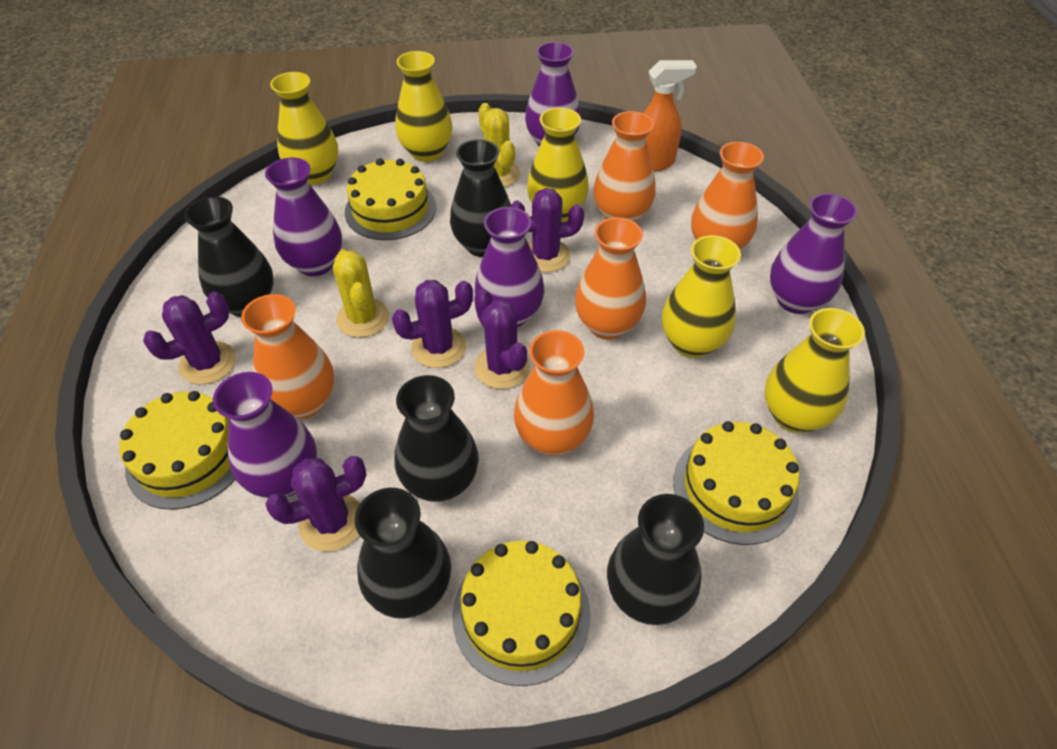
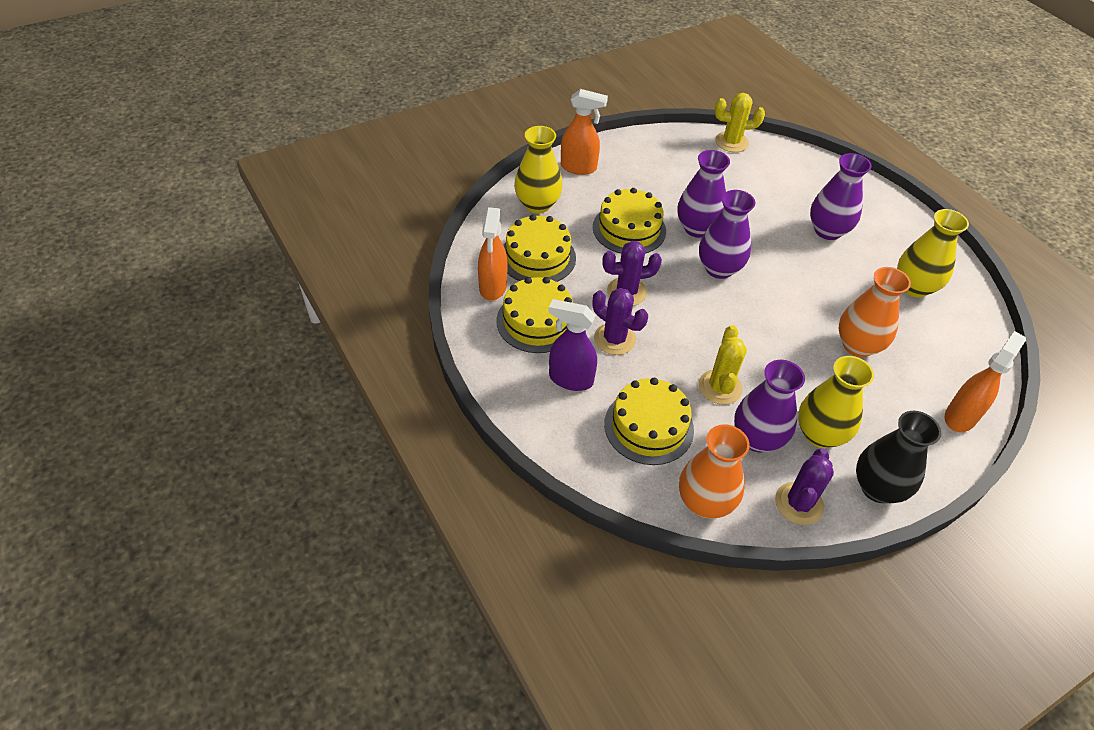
black vase: [184,196,274,317] [355,488,451,619] [395,375,479,502] [450,139,511,257] [607,494,704,625] = 5 -> [856,411,941,504] = 1
orange spray bottle: [643,60,697,172] = 1 -> [478,207,508,301] [561,89,608,175] [945,331,1026,432] = 3
orange vase: [241,294,334,419] [514,330,594,456] [575,217,646,339] [593,111,656,222] [691,142,764,250] = 5 -> [679,424,750,519] [838,267,911,357] = 2
purple cactus: [143,292,236,384] [266,456,366,551] [392,280,473,368] [474,289,530,389] [510,188,584,272] = 5 -> [593,288,648,355] [602,241,662,306] [775,448,834,525] = 3
purple spray bottle: none = 0 -> [548,299,597,391] = 1
purple vase: [213,372,317,498] [265,158,342,276] [474,207,544,327] [525,42,581,147] [770,193,858,314] = 5 -> [678,150,730,238] [699,190,756,279] [734,360,805,452] [810,153,872,240] = 4
yellow vase: [270,72,338,185] [395,51,453,162] [527,107,589,222] [662,235,741,358] [765,308,865,433] = 5 -> [514,126,563,213] [798,356,874,448] [897,209,969,297] = 3

